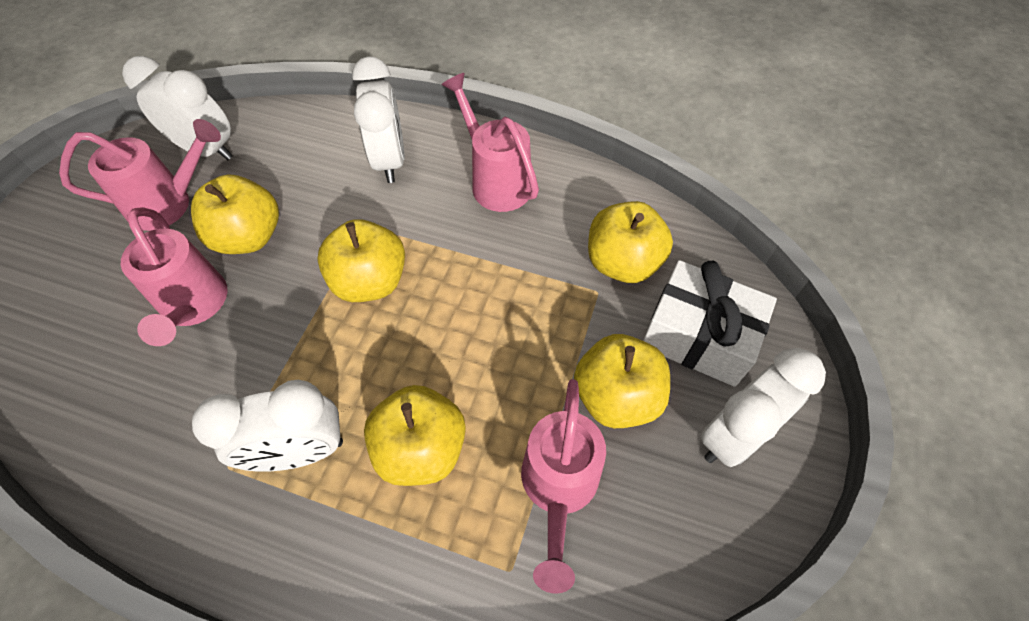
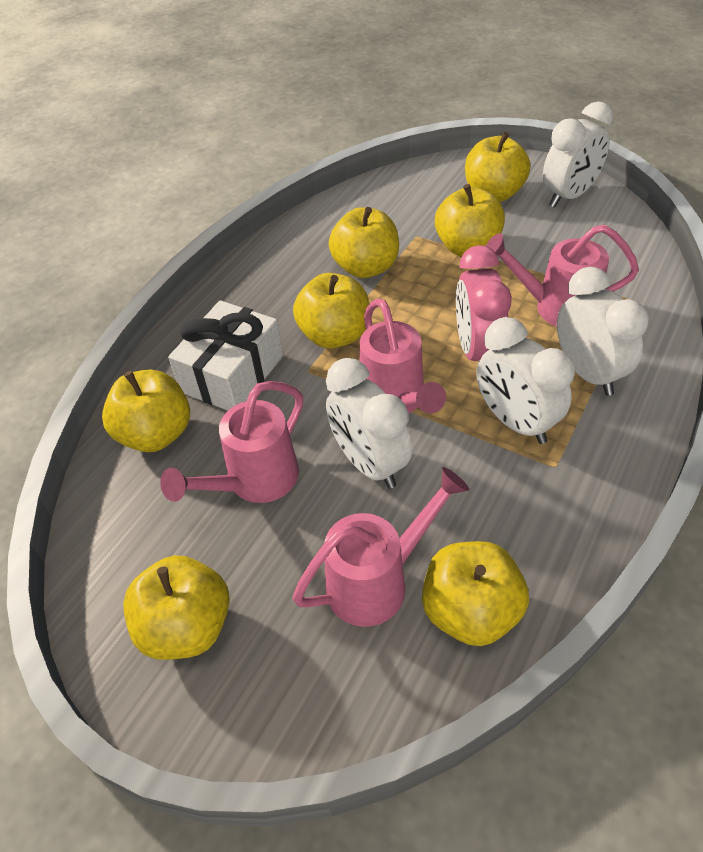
pink clock: none = 0 -> [456,245,512,361] = 1
yellow apple: [191,174,279,254] [317,219,405,302] [364,385,466,486] [574,334,670,428] [588,201,673,283] = 5 -> [102,369,190,452] [123,555,230,660] [293,273,369,348] [329,207,399,278] [422,541,529,646] [435,184,505,257] [465,132,530,202] = 7

